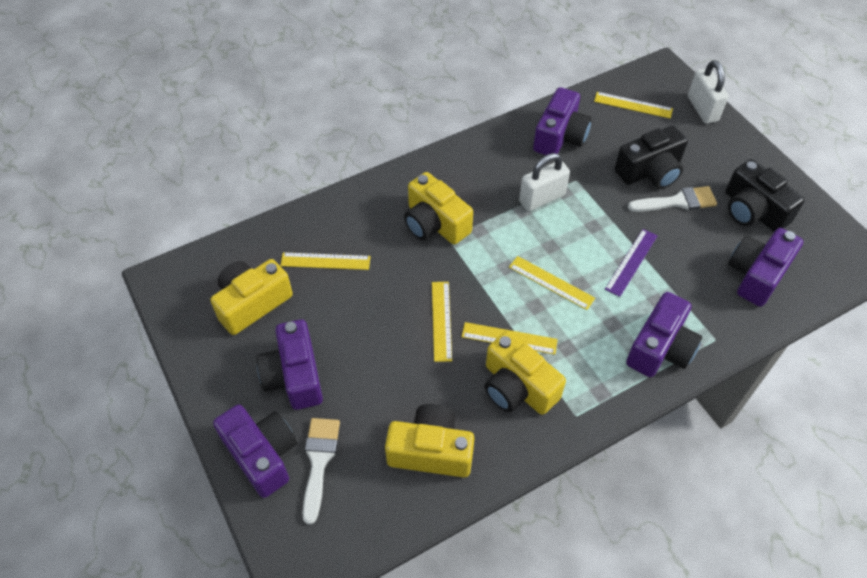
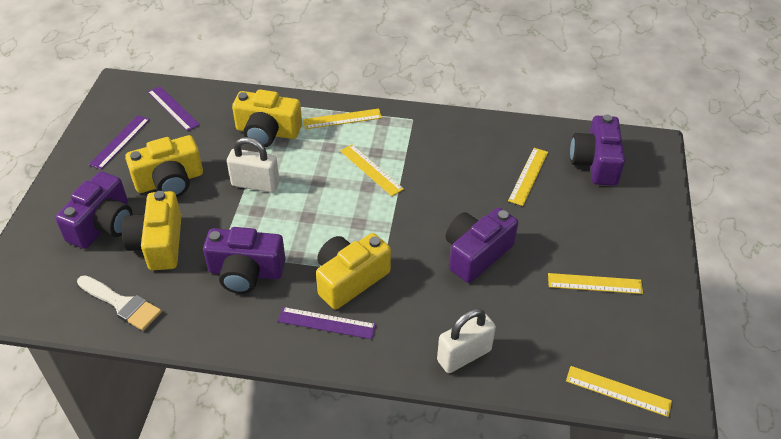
black camera: [614,125,688,189] [725,159,805,232] = 2 -> none = 0
purple camera: [213,405,297,498] [256,319,323,410] [533,87,592,155] [626,292,702,377] [728,228,803,307] = 5 -> [55,171,132,249] [203,227,286,294] [446,208,518,283] [570,114,625,186] = 4
purple ruler: [605,229,658,297] = 1 -> [89,115,150,170] [148,86,200,131] [278,307,376,339] = 3
white brush: [302,418,340,525] [628,186,717,212] = 2 -> [77,275,162,331] = 1

